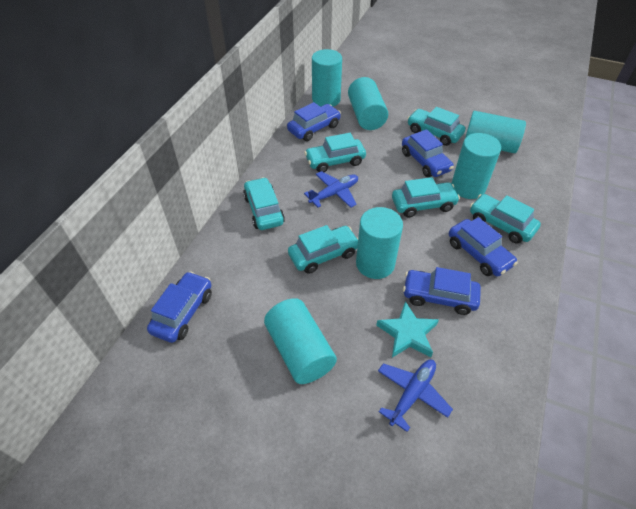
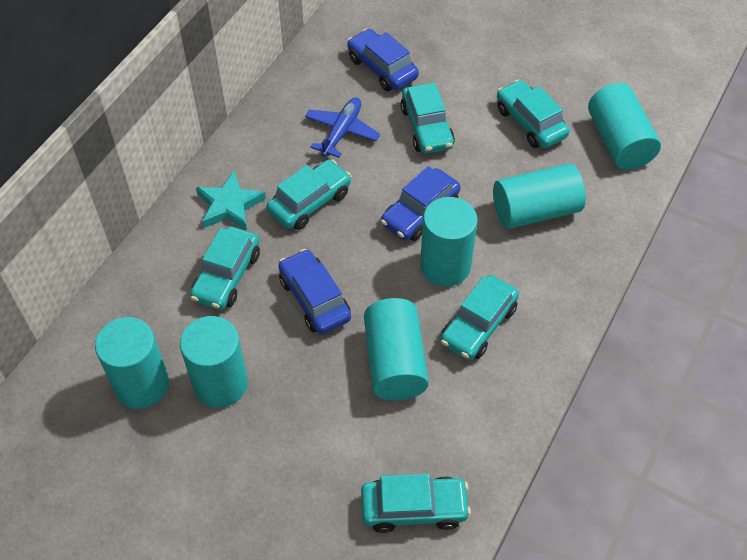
blue car: [147,271,212,343] [287,102,341,141] [402,129,454,177] [403,267,481,315] [449,217,518,277] = 5 -> [279,249,351,334] [347,29,419,91] [380,166,461,241] = 3
blue plane: [304,171,358,208] [378,360,453,432] = 2 -> [305,97,380,158] = 1

